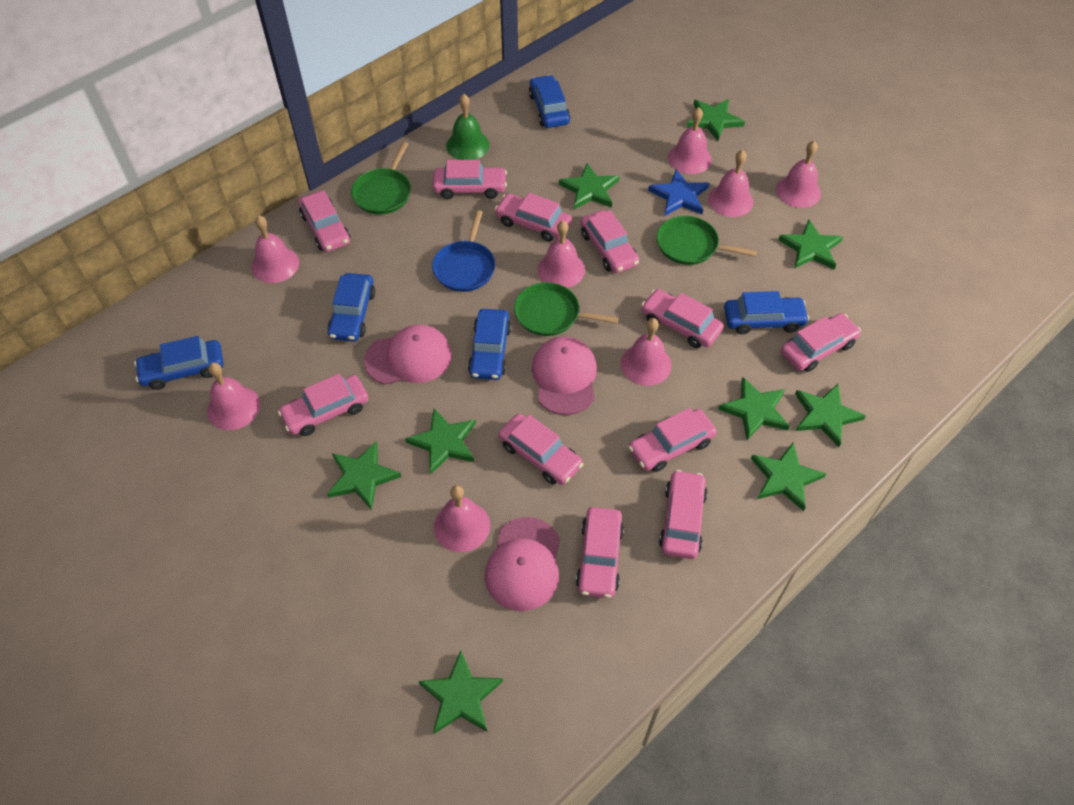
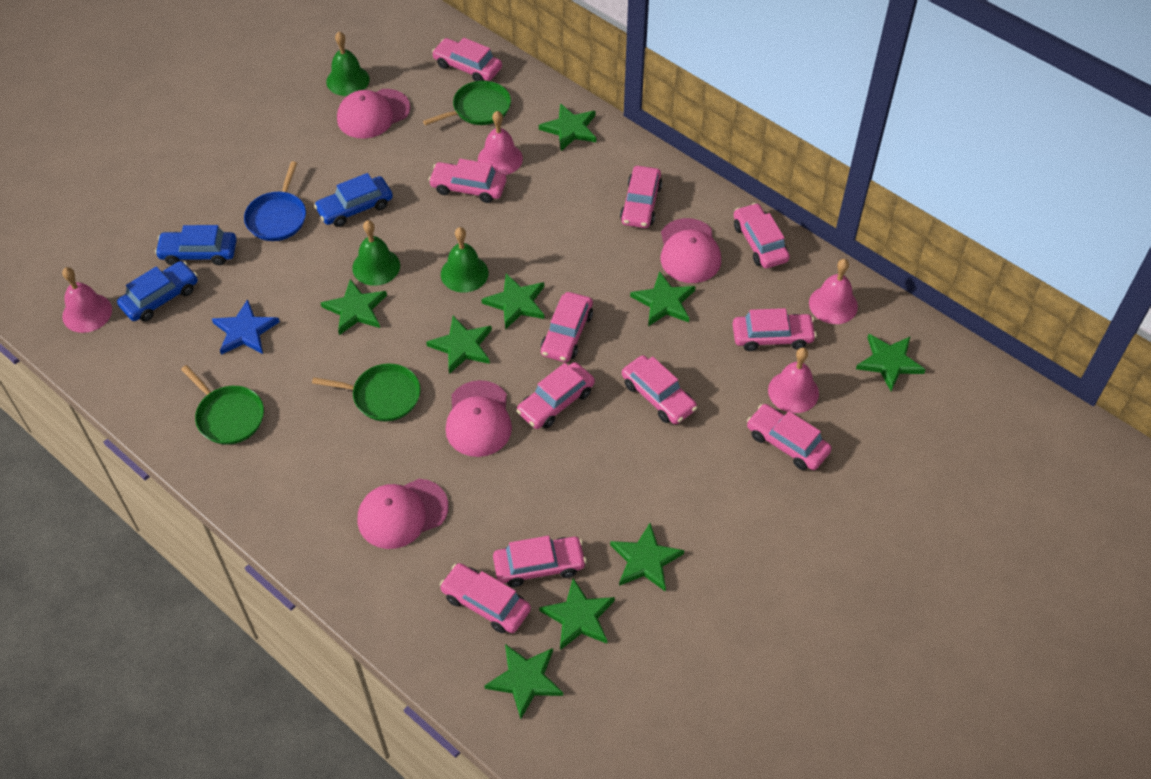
blue car: [134,336,223,390] [328,273,375,341] [468,309,511,380] [529,75,570,128] [724,291,809,334] = 5 -> [117,261,198,321] [155,225,237,265] [314,173,393,227] = 3
green bell: [446,94,490,160] = 1 -> [326,32,370,96] [352,220,400,286] [441,227,488,293] = 3
pink bell: [207,363,260,430] [251,215,299,283] [434,485,490,552] [538,221,585,288] [621,318,672,386] [668,107,712,174] [708,150,754,217] [776,141,821,208] = 8 -> [62,267,112,333] [478,111,523,175] [768,348,819,413] [809,259,858,324] = 4
pink cap: [364,324,452,385] [485,517,560,611] [532,337,597,415] = 3 -> [337,89,411,139] [357,479,449,549] [446,380,512,457] [661,218,721,283] = 4

